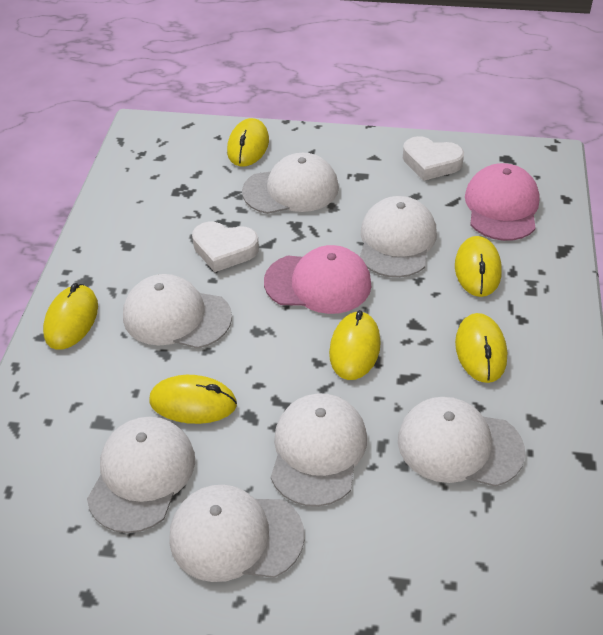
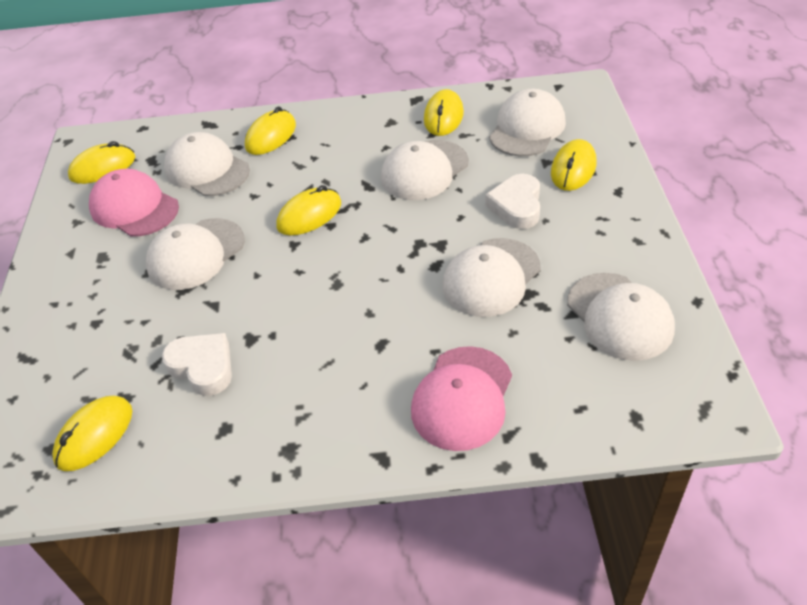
white cap: [87,417,195,533] [123,274,232,349] [169,485,305,582] [242,153,339,214] [271,393,367,507] [360,196,437,278] [398,397,525,487] = 7 -> [146,218,245,290] [164,132,250,196] [381,140,469,200] [443,238,541,317] [489,89,566,156] [567,273,675,361] = 6

